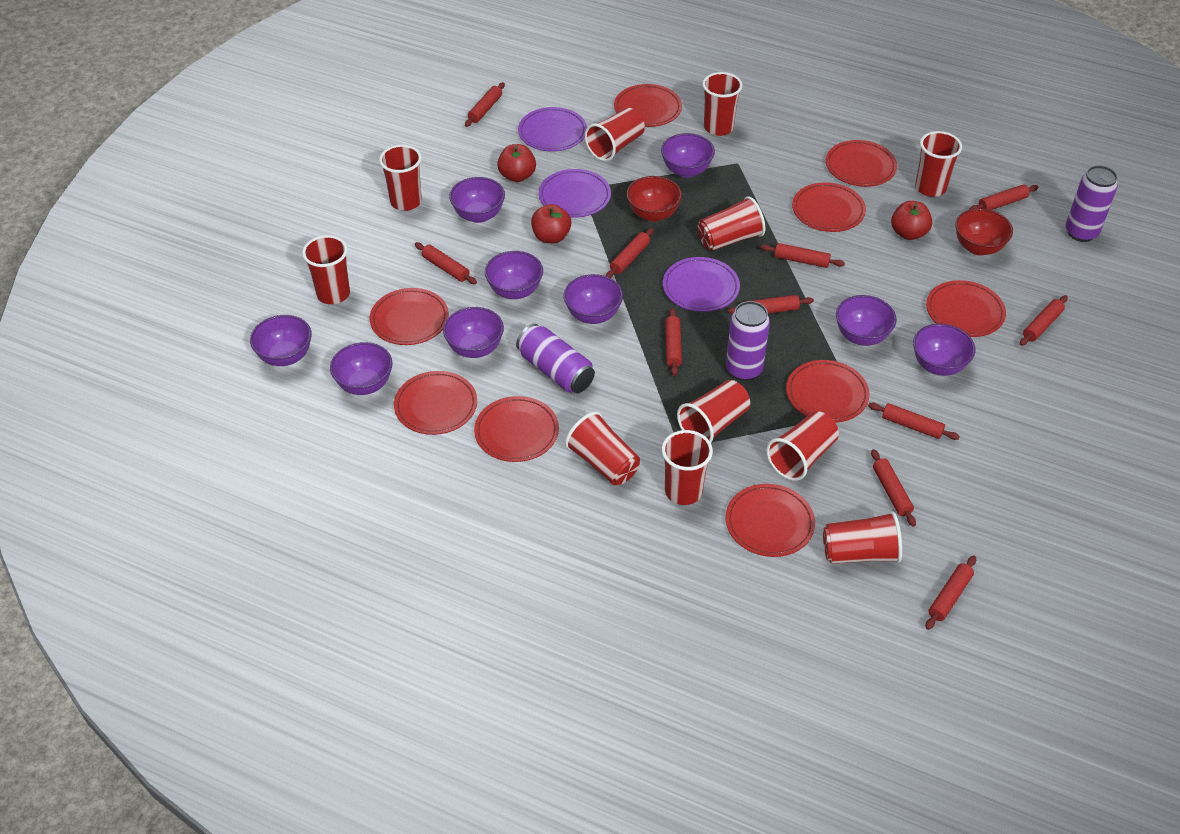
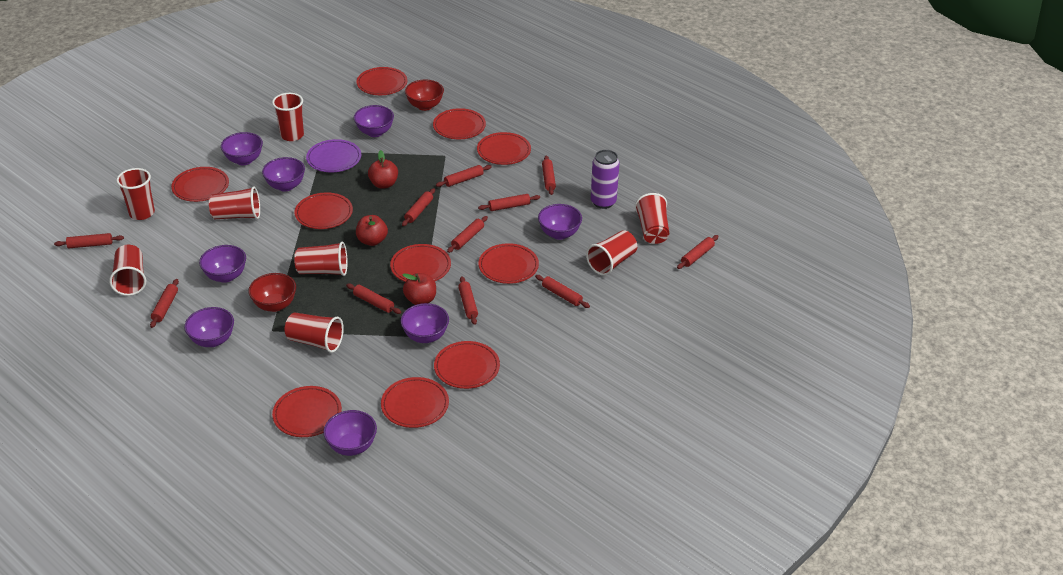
purple bowl: [250,315,312,366] [330,342,393,395] [443,307,504,358] [449,177,505,223] [485,251,543,299] [564,274,623,324] [661,133,715,178] [836,295,897,346] [913,324,975,376] = 9 -> [184,307,234,347] [199,245,246,283] [221,132,263,165] [262,157,305,192] [323,410,377,456] [354,105,394,137] [401,303,449,343] [538,204,582,240] = 8
purple can: [516,324,595,393] [726,301,770,381] [1065,165,1118,242] = 3 -> [591,150,619,209] = 1
purple plate: [518,107,587,151] [538,169,611,218] [663,257,740,312] = 3 -> [306,139,361,172] = 1
red cup: [302,235,350,304] [379,145,422,211] [565,412,640,485] [585,108,645,161] [662,430,713,505] [677,380,750,443] [697,196,765,251] [702,72,743,136] [766,411,839,481] [823,511,902,564] [915,131,962,197] = 11 -> [109,245,146,296] [116,168,155,220] [209,186,260,219] [272,93,304,141] [285,313,344,353] [294,242,348,276] [586,230,637,276] [635,193,669,244] = 8
red plate: [370,288,449,345] [394,371,477,435] [474,396,559,462] [614,84,682,127] [726,484,815,557] [786,360,870,423] [792,182,866,232] [826,140,897,187] [926,280,1006,337] = 9 -> [171,167,229,202] [272,386,342,437] [295,192,353,229] [356,67,407,95] [381,377,449,428] [390,244,451,282] [433,108,486,139] [434,341,500,389] [477,132,531,165] [478,243,539,284] = 10

